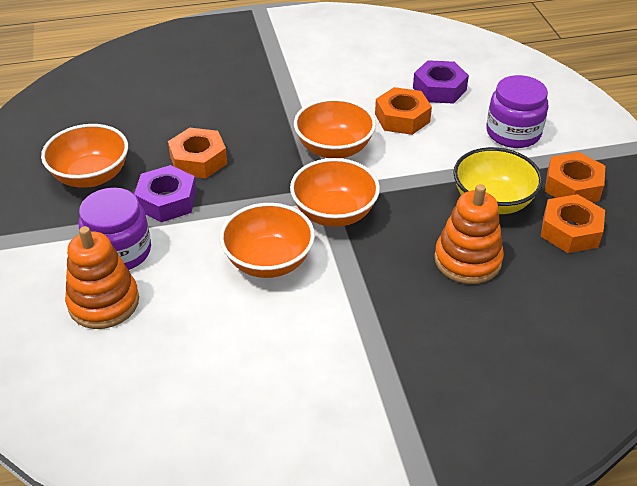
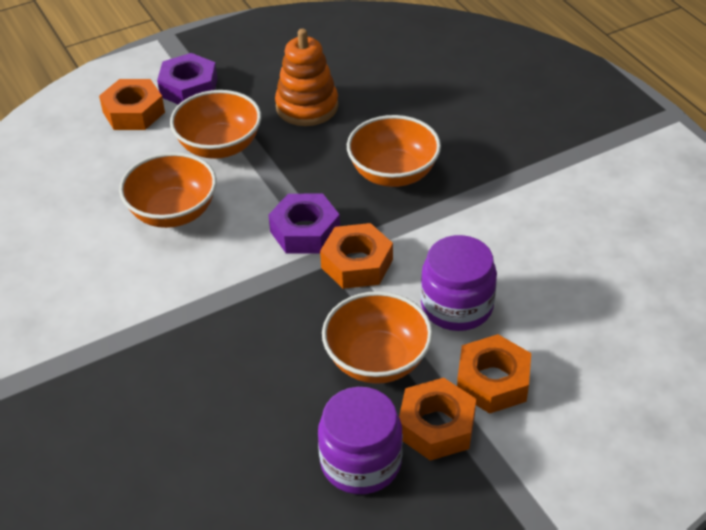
orange stacking toy: [65,226,139,329] [434,184,504,284] = 2 -> [275,29,338,126] = 1
yellow bowl: [453,147,543,214] = 1 -> none = 0

